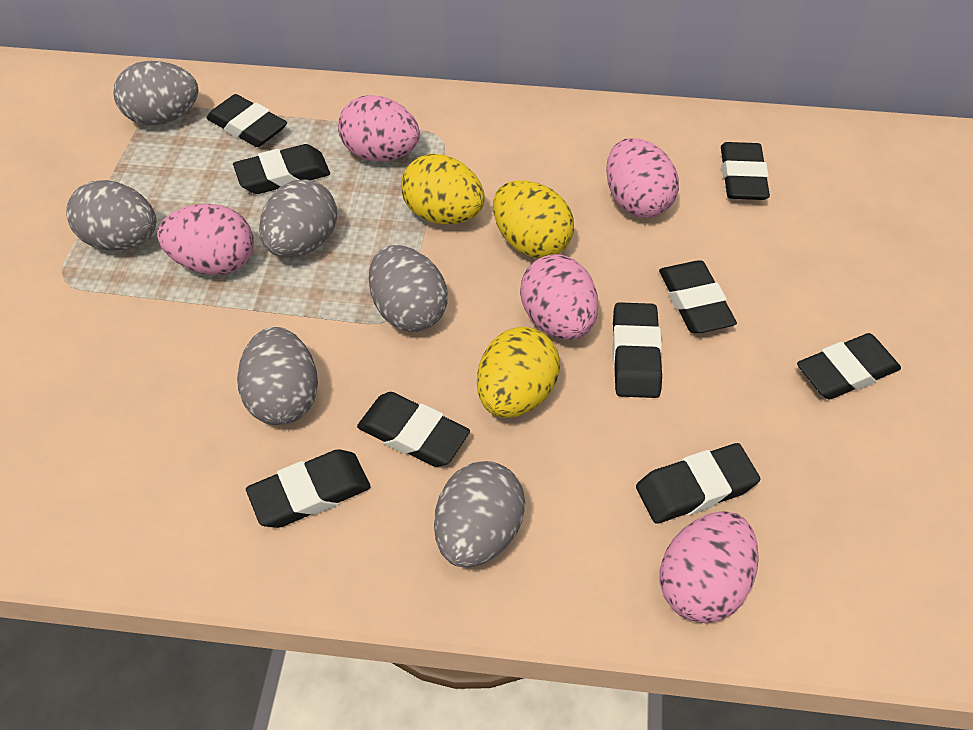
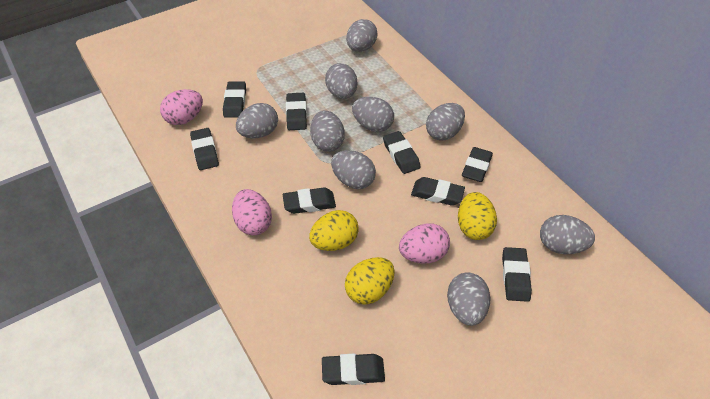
grey egg: [66,180,156,250] [113,61,199,125] [237,327,318,425] [259,179,337,258] [369,245,448,332] [434,461,525,568] = 6 -> [236,103,278,138] [310,110,345,152] [325,63,357,99] [331,150,376,189] [346,19,378,52] [352,97,394,132] [426,103,465,141] [447,272,490,326] [540,215,595,254] = 9
pink egg: [157,204,254,275] [338,95,420,161] [520,254,598,340] [606,138,679,218] [659,511,759,623] = 5 -> [160,89,203,125] [232,189,272,235] [399,223,450,264] = 3

